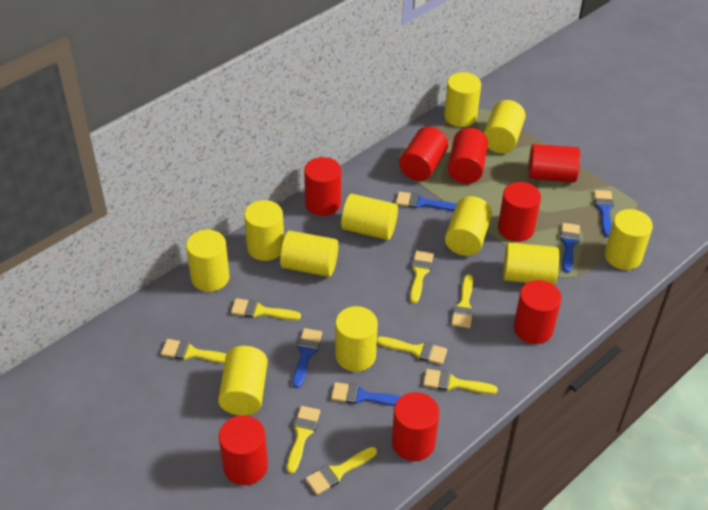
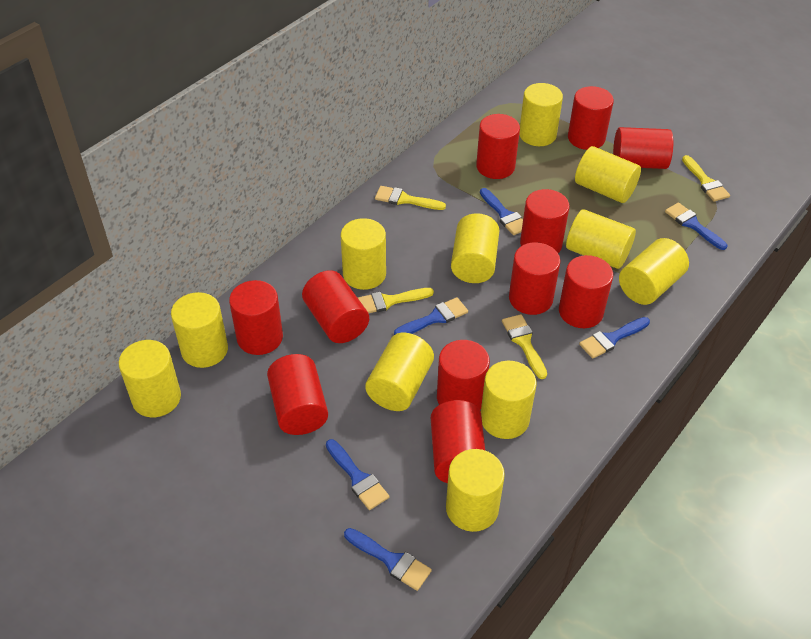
blue brush: [293,328,322,388] [331,382,401,406] [396,191,457,211] [560,223,580,273] [594,190,614,237] = 5 -> [326,439,389,510] [344,528,432,591] [394,297,468,335] [480,188,523,235] [579,317,650,359] [665,202,728,250] = 6
red cylinder: [219,415,268,485] [304,157,341,216] [392,392,439,461] [399,126,448,181] [448,128,488,183] [498,182,541,242] [514,280,562,344] [528,144,580,182] = 8 -> [229,280,283,355] [267,354,328,435] [302,270,369,343] [431,400,485,483] [437,340,490,409] [476,114,520,179] [509,242,560,315] [520,189,570,253] [559,255,613,328] [568,86,614,150] [613,127,673,169] = 11
yellow brush: [161,339,226,363] [231,298,301,320] [287,406,320,474] [305,447,377,495] [377,336,447,365] [410,251,434,303] [423,369,498,394] [451,275,474,328] = 8 -> [357,288,434,313] [375,186,446,210] [502,314,547,379] [682,155,730,202] = 4

